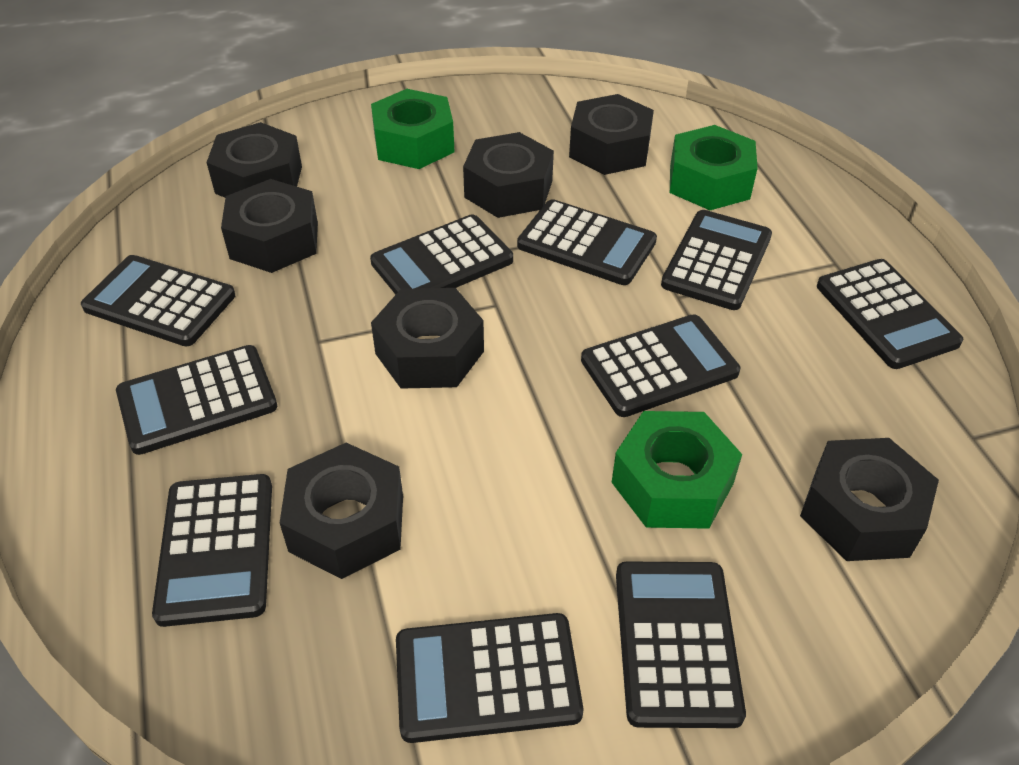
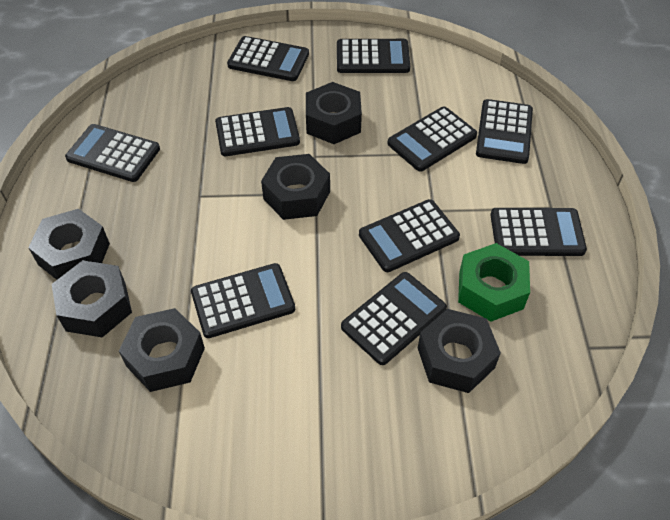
black nut: [206,122,302,198] [221,179,318,273] [280,443,403,579] [371,288,484,389] [463,132,554,218] [569,94,654,175] [800,438,939,561] = 7 -> [28,209,110,280] [52,260,132,337] [119,308,205,392] [261,154,330,220] [306,82,362,144] [418,309,501,393] = 6
green nut: [371,89,455,169] [612,411,742,529] [670,125,758,210] = 3 -> [458,243,530,322] = 1

